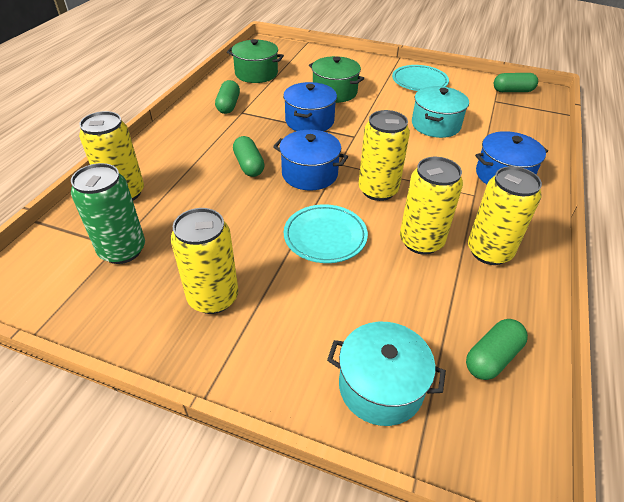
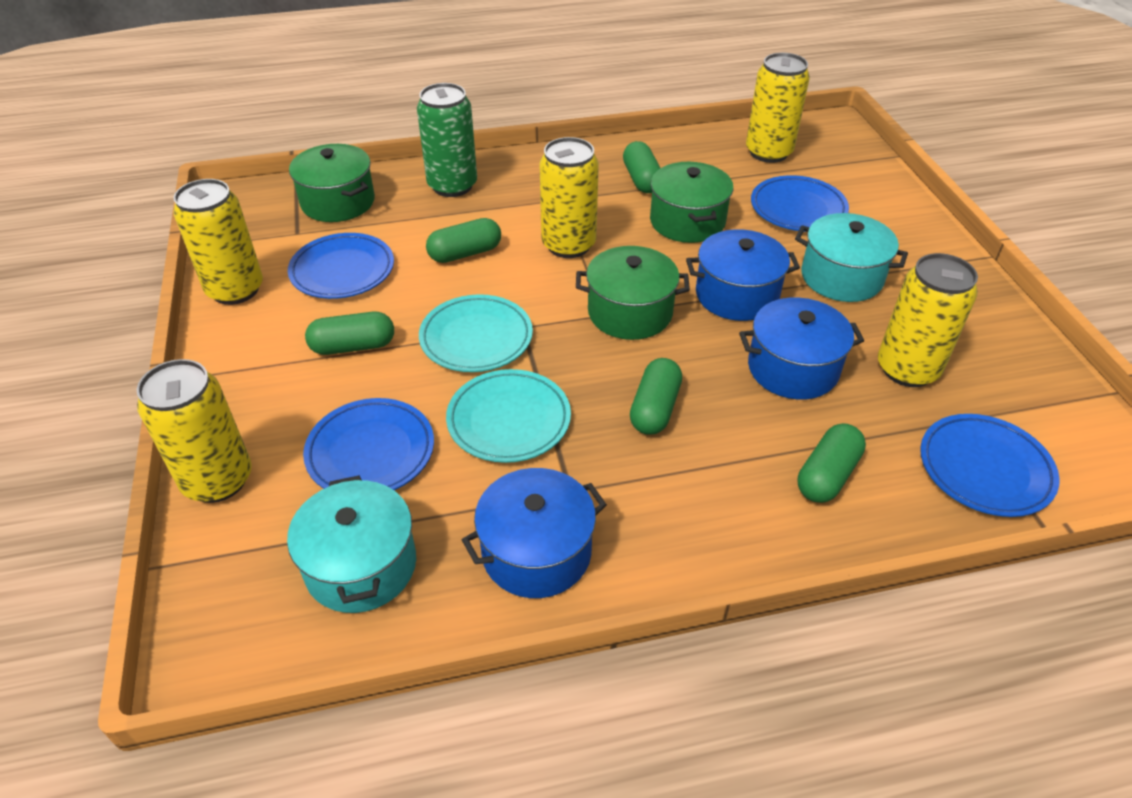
blue plate: none = 0 -> [288,233,394,299] [303,398,434,490] [751,175,849,231] [920,414,1060,517] = 4
green capsule: [215,80,240,114] [233,136,265,177] [466,319,528,380] [494,73,538,92] = 4 -> [305,312,394,355] [426,218,501,263] [623,141,660,193] [630,358,682,435] [798,423,866,503] = 5
green pot: [227,39,284,83] [309,56,364,103] = 2 -> [289,144,375,222] [576,246,690,340] [650,162,733,243] = 3

